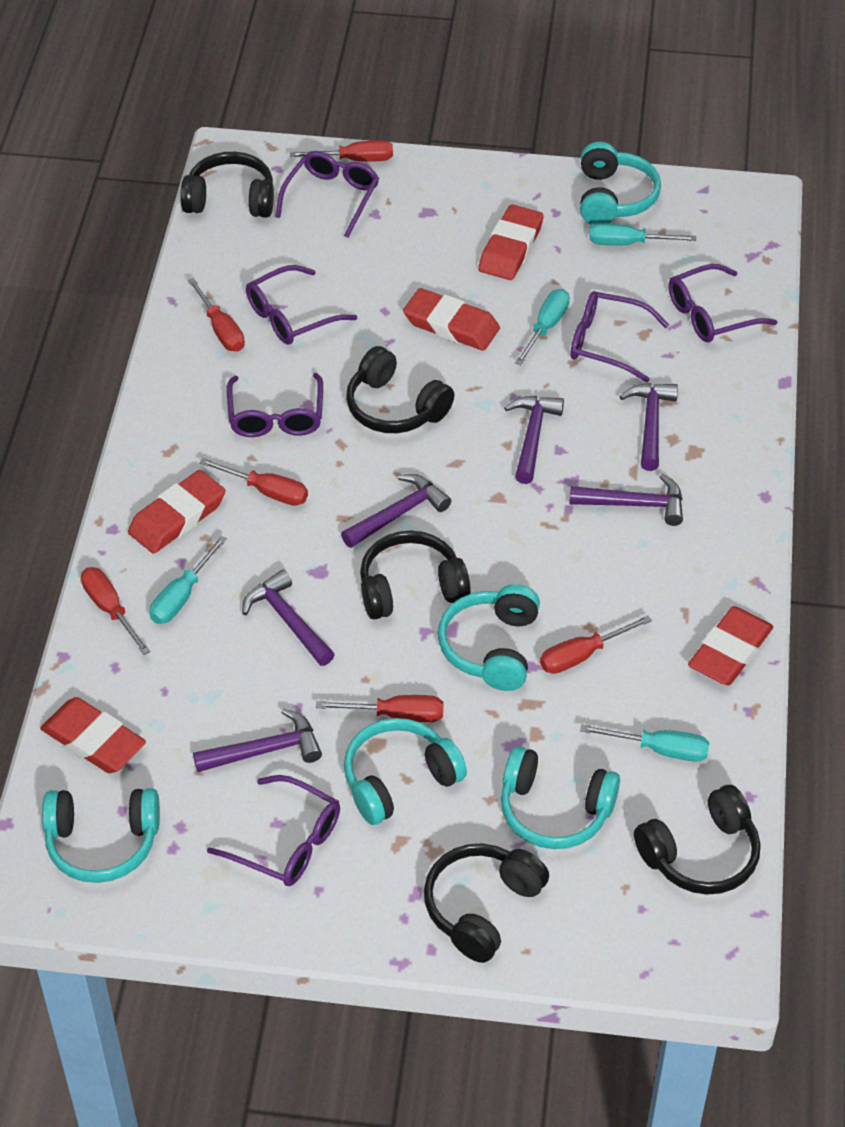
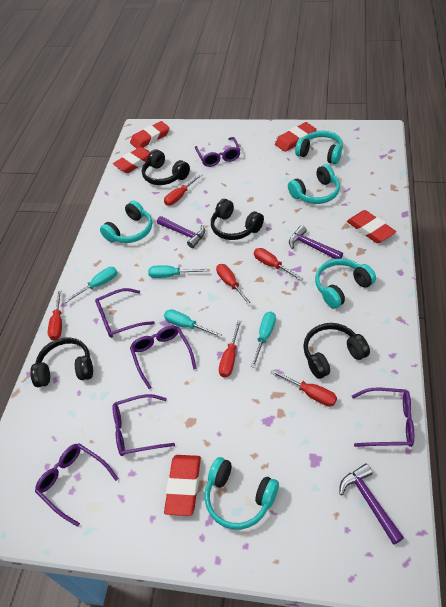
black headphones: [180,152,274,218] [346,346,454,433] [360,531,471,620] [424,844,549,963] [634,785,761,895] = 5 -> [30,337,93,387] [142,149,190,185] [211,199,264,240] [303,323,370,379] = 4
purple hammer: [193,709,322,772] [242,570,335,666] [341,474,451,548] [504,396,564,484] [570,474,683,526] [619,383,678,471] = 6 -> [157,216,205,248] [289,225,343,259] [339,463,404,545] = 3

